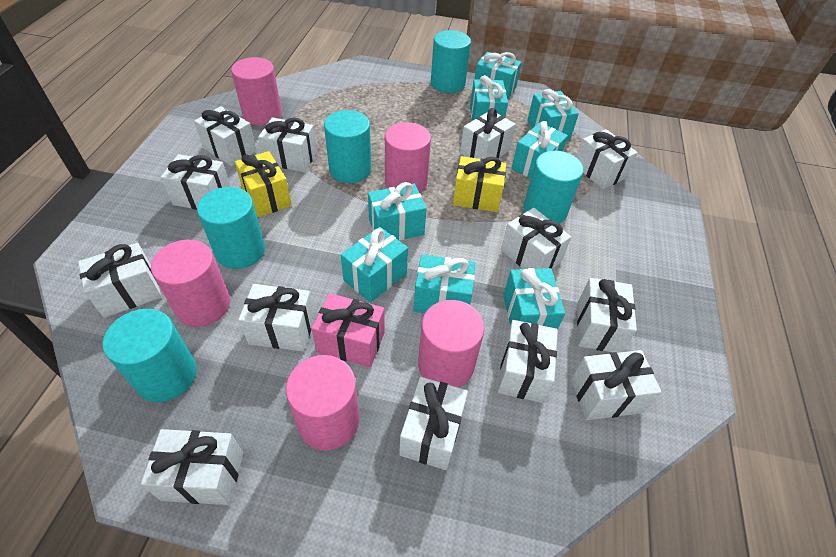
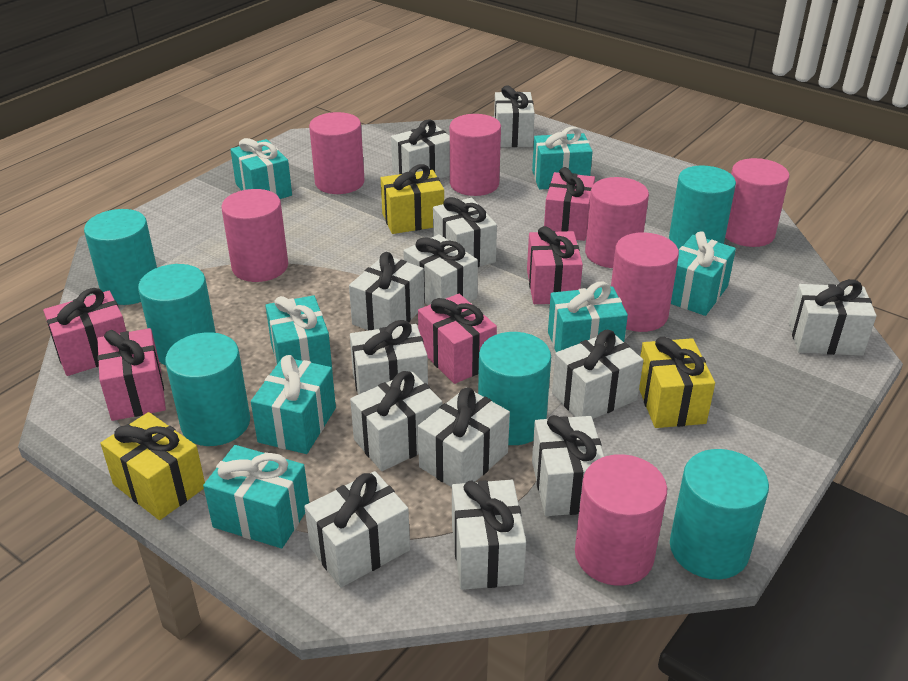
pink cylinder: [151,239,230,327] [231,57,282,125] [286,355,360,450] [385,122,431,193] [418,300,485,388] = 5 -> [221,189,288,282] [309,112,365,194] [450,114,501,196] [575,454,667,586] [585,177,649,268] [611,232,679,332] [725,158,789,247] = 7
pink gift: [312,293,385,368] = 1 -> [43,288,126,376] [97,328,166,421] [418,294,497,384] [527,226,583,304] [544,167,595,241] = 5
turquoise cylinder: [103,309,197,402] [197,187,265,269] [324,110,371,183] [431,30,471,93] [523,151,584,224] = 5 -> [84,209,157,305] [138,264,216,365] [165,332,250,446] [478,332,551,445] [669,165,736,250] [670,449,769,579] = 6
turquoise gift: [341,227,408,303] [368,182,427,240] [414,254,475,313] [470,75,508,121] [475,52,522,100] [503,268,565,329] [511,121,568,178] [527,89,579,140] = 8 -> [203,445,309,548] [230,138,292,199] [251,355,336,454] [265,295,333,373] [532,127,593,190] [548,282,628,352] [671,231,736,316] = 7
yellow gift: [235,151,292,217] [453,156,506,212] = 2 -> [100,412,205,520] [381,164,444,234] [639,337,715,428] = 3

